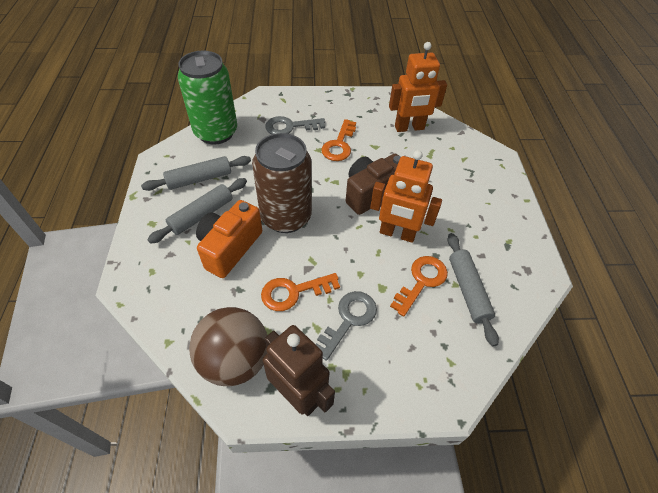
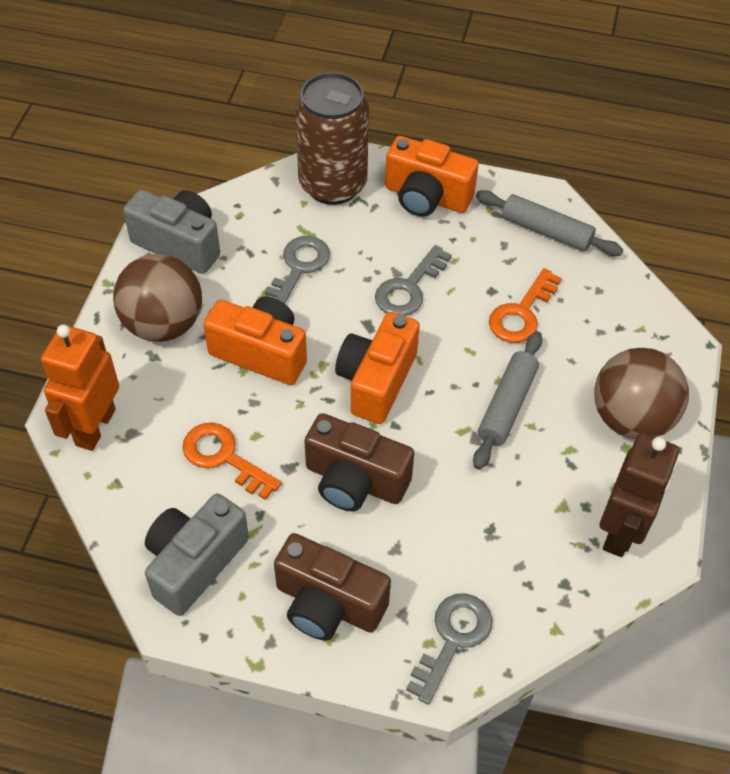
brown ball: [189,307,267,386] = 1 -> [113,254,202,342] [594,348,689,439] = 2
brown camera: [346,153,401,215] = 1 -> [274,533,391,641] [305,413,414,511] = 2
green can: [178,51,237,145] = 1 -> none = 0
grey camera: none = 0 -> [123,190,220,274] [145,493,249,616] = 2
grey key: [265,116,325,134] [315,291,377,361] = 2 -> [265,236,330,303] [375,245,452,316] [406,593,492,705] = 3
grey rolling pin: [141,156,251,191] [147,178,247,244] [448,233,499,346] = 3 -> [473,331,542,470] [476,190,623,256] = 2
orange camera: [196,200,262,278] = 1 -> [203,296,307,385] [335,312,420,424] [385,136,479,217] = 3
orange key: [261,273,340,311] [321,119,356,161] [390,256,448,317] = 3 -> [182,422,282,500] [489,268,562,343] = 2
orange robot: [370,150,442,243] [389,42,447,132] = 2 -> [41,324,119,451] = 1

